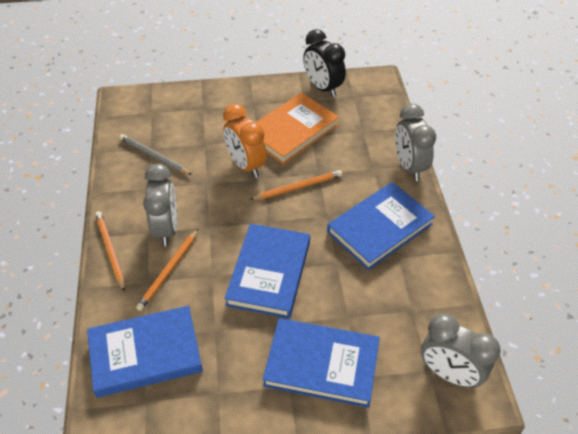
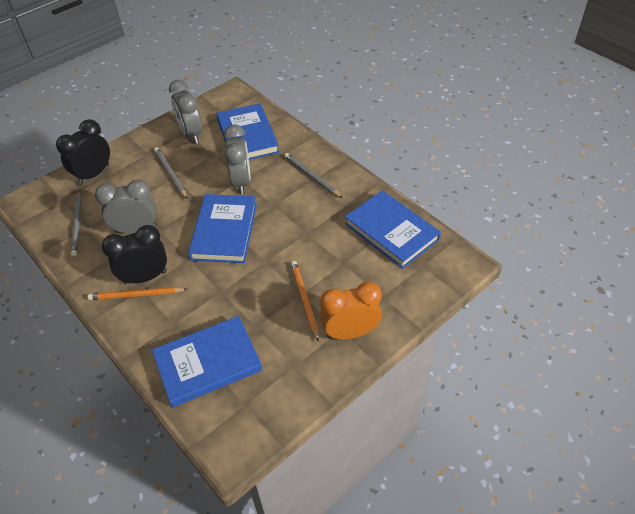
black clock: [303,29,346,98] = 1 -> [56,119,110,185] [102,225,167,284] = 2
grey pencil: [119,134,192,175] = 1 -> [71,190,81,256] [154,147,187,199] [284,153,342,198] = 3
orange book: [256,93,339,165] = 1 -> none = 0
orange pencil: [95,211,125,292] [136,229,198,311] [250,170,342,200] = 3 -> [88,287,187,300] [291,261,319,342] = 2

